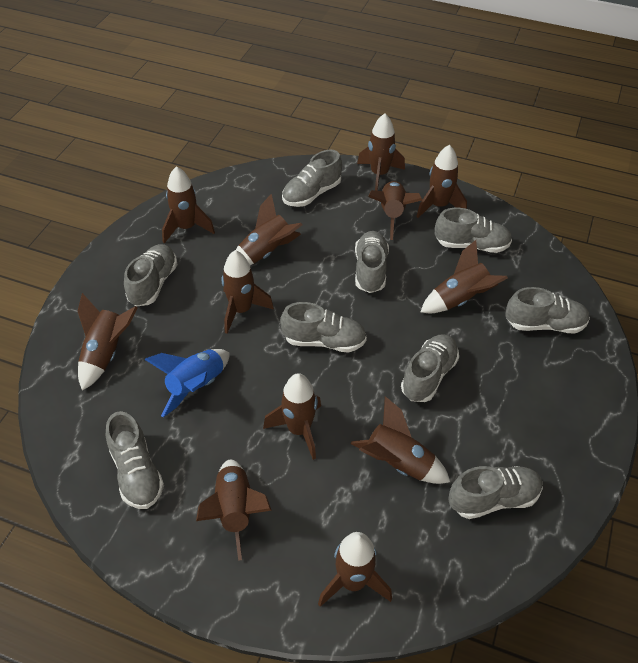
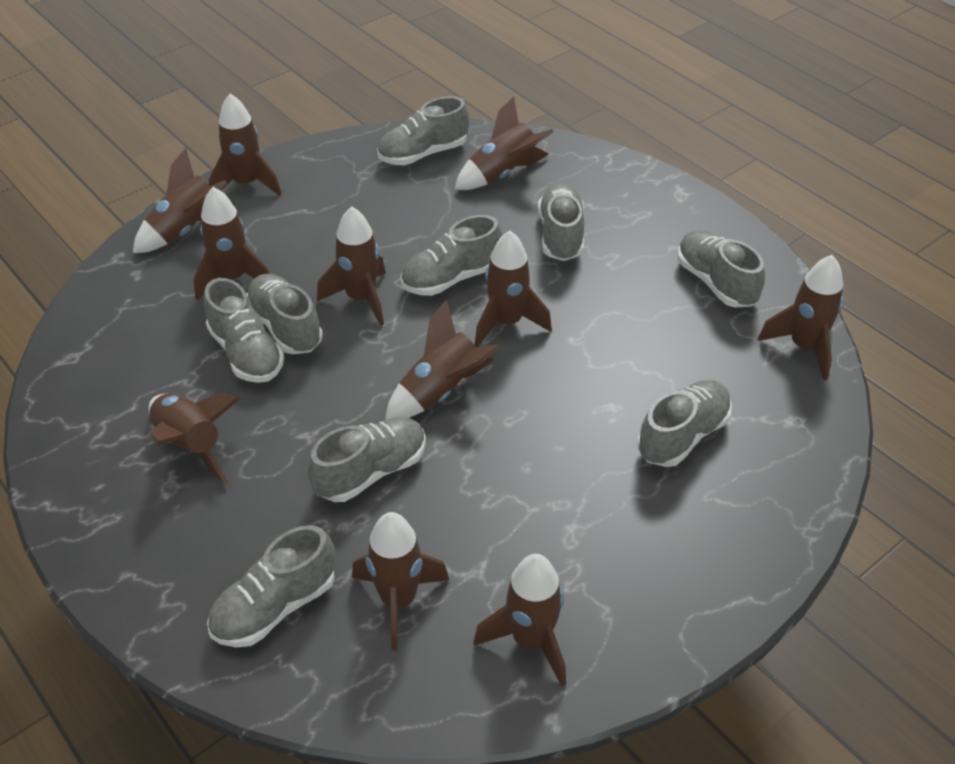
blue rocket: [145,349,230,417] = 1 -> none = 0
brown rocket: [78,293,138,390] [162,166,215,243] [196,460,272,561] [222,250,274,334] [236,193,303,265] [263,373,321,460] [318,532,392,607] [351,396,450,484] [357,114,405,191] [368,181,422,240] [416,145,467,218] [421,240,508,313] = 12 -> [133,148,235,253] [149,392,240,484] [194,187,269,301] [209,94,281,196] [317,206,386,326] [352,512,449,651] [385,299,501,420] [454,96,553,190] [474,554,566,687] [475,230,552,347] [758,255,843,380] = 11

